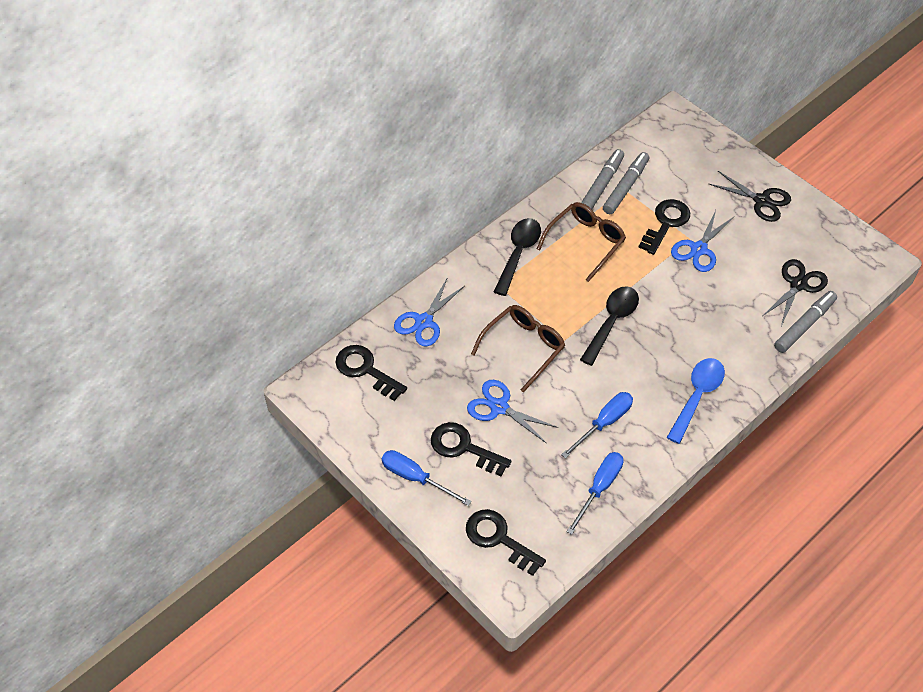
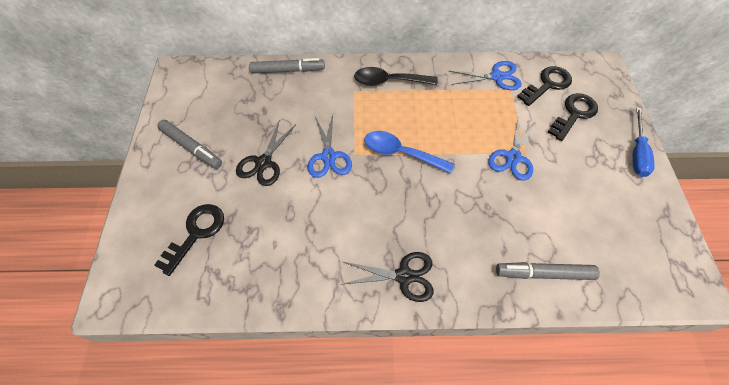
black key: [335,345,407,401] [431,422,511,477] [466,509,546,576] [638,199,690,255] = 4 -> [154,204,224,276] [517,66,572,106] [548,93,598,141] = 3
black spoon: [494,218,541,296] [580,286,639,366] = 2 -> [354,67,438,86] = 1
blue screwdriver: [382,450,471,506] [561,392,633,459] [566,452,623,535] = 3 -> [633,107,655,177] = 1
brown glasses: [471,305,565,392] [537,202,626,282] = 2 -> none = 0

